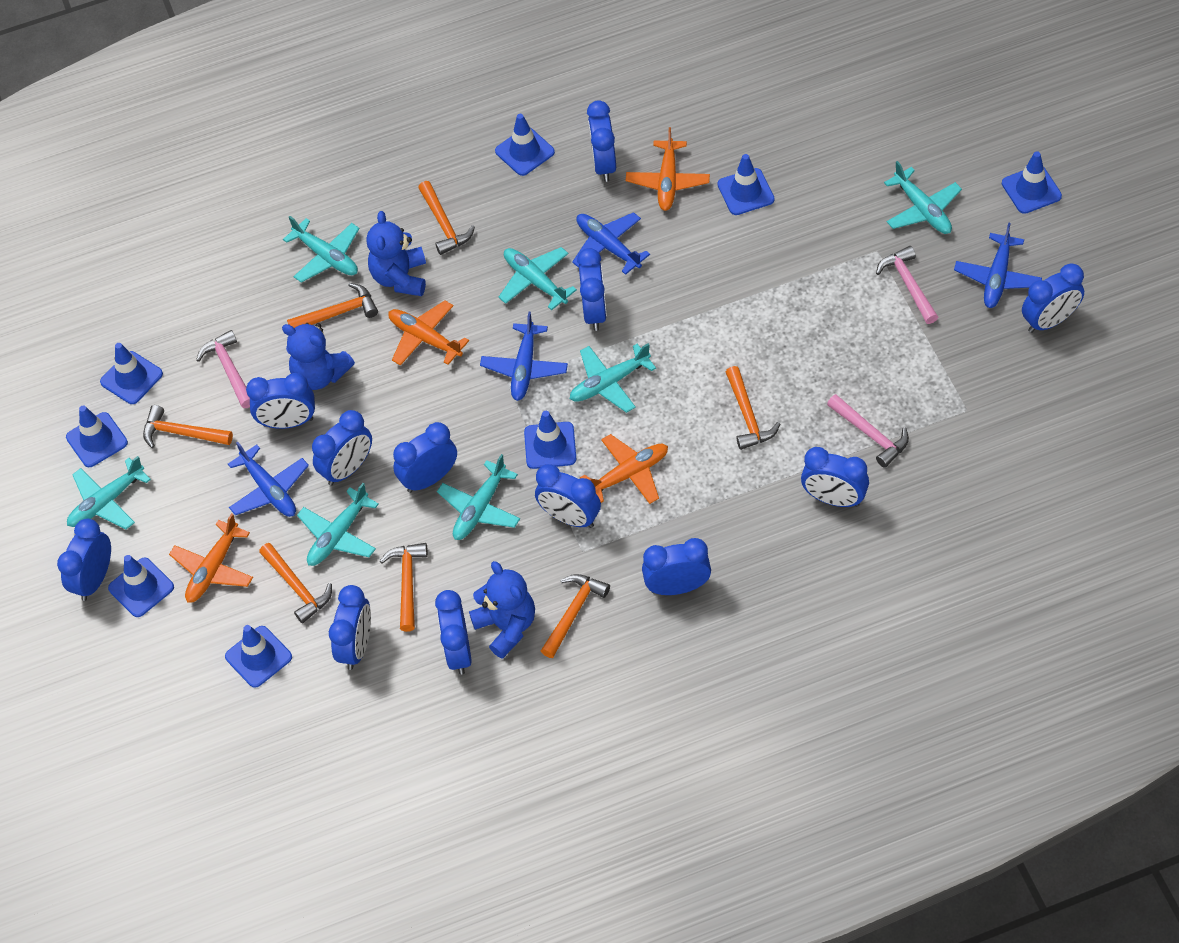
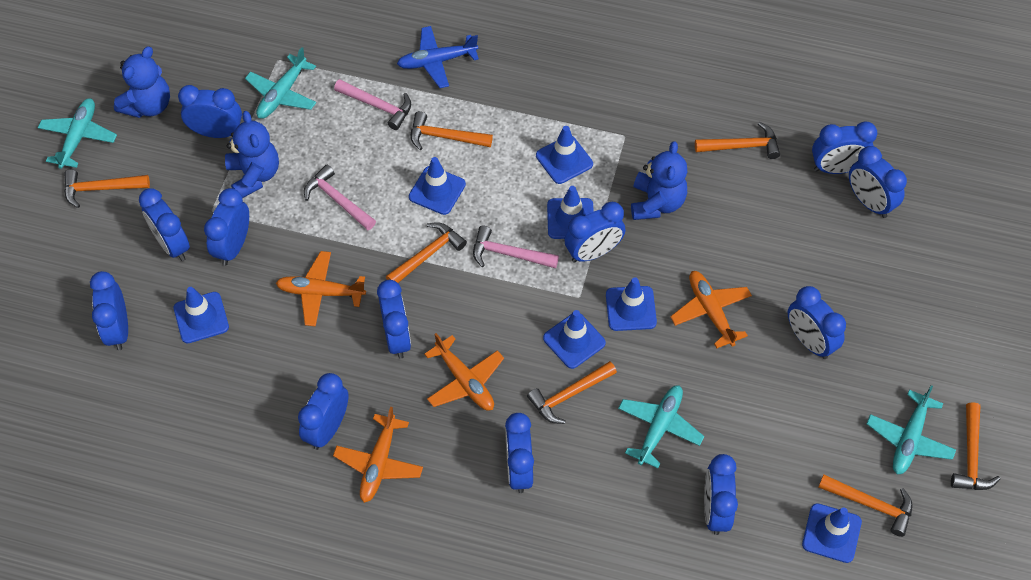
blue plane: [228,441,309,517] [480,312,568,401] [572,212,650,275] [954,222,1042,308] = 4 -> [397,26,479,88] = 1
blue traffic cone: [66,405,128,467] [100,343,163,404] [108,555,174,617] [225,625,292,688] [495,114,555,176] [524,411,576,469] [718,154,775,215] [1002,151,1062,214] = 8 -> [174,287,229,343] [409,157,466,215] [536,126,593,184] [543,310,606,369] [547,186,594,239] [606,277,657,331] [802,503,862,563] = 7
turquoise plane: [67,456,151,529] [283,216,359,283] [297,483,379,566] [437,454,520,540] [498,247,577,310] [570,343,656,413] [884,161,962,234] = 7 -> [38,98,117,169] [245,47,316,119] [618,385,704,468] [866,385,956,474] = 4

